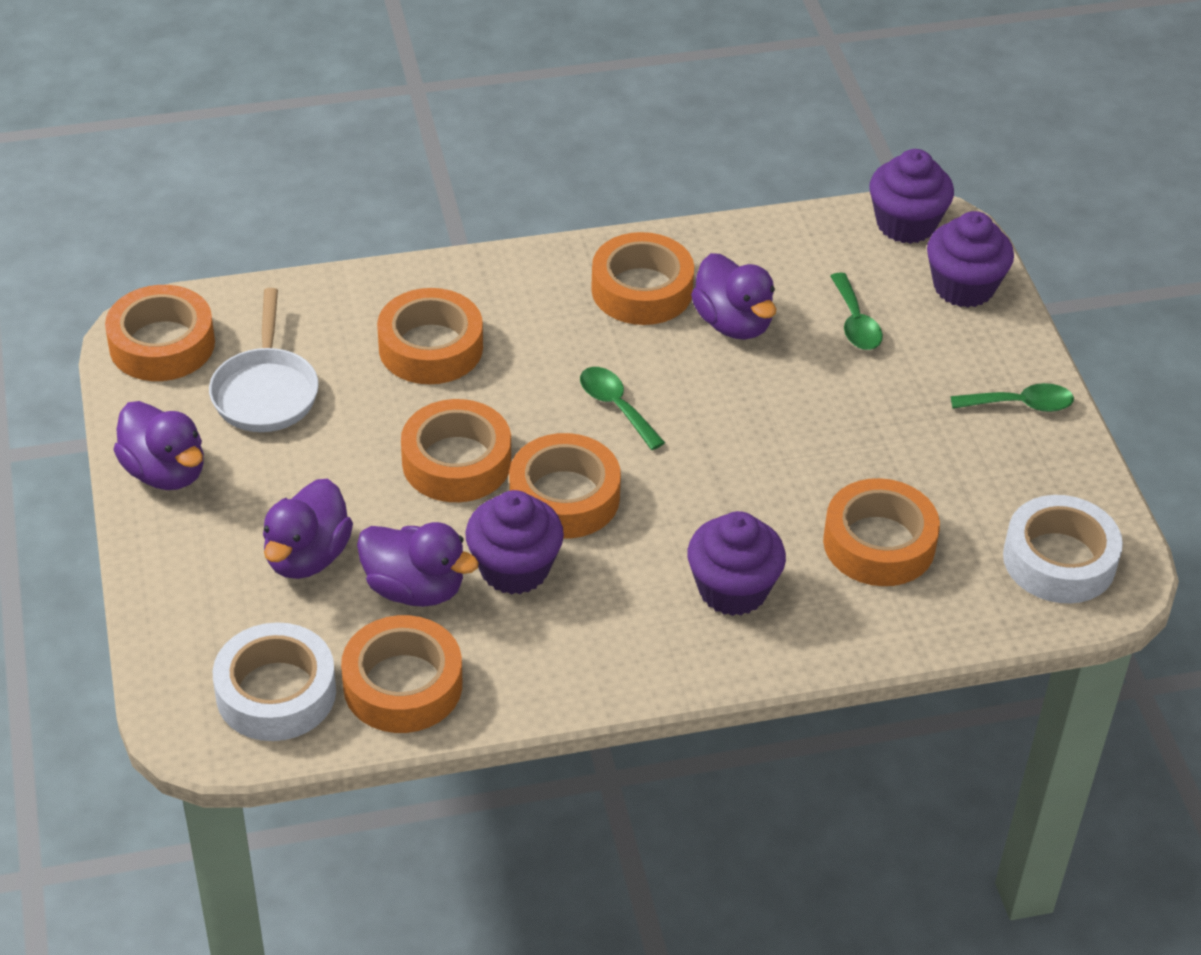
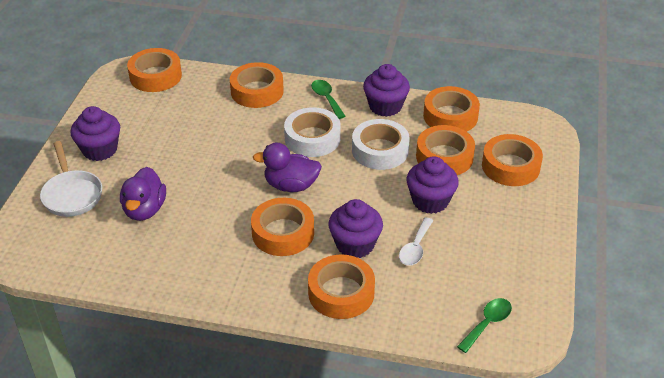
green spoon: [580,367,665,450] [830,272,883,350] [951,383,1074,412] = 3 -> [311,80,346,119] [457,298,512,353] = 2
purple duck: [113,401,204,490] [263,479,353,579] [357,522,479,607] [691,253,776,340] = 4 -> [120,167,166,221] [253,143,322,192] = 2
white spoon: none = 0 -> [399,217,434,266] = 1

